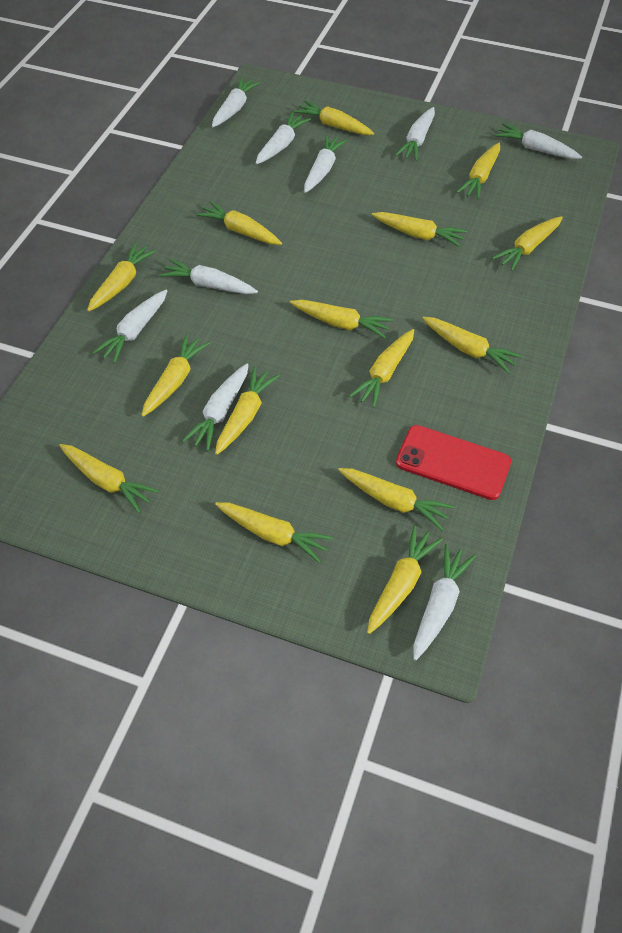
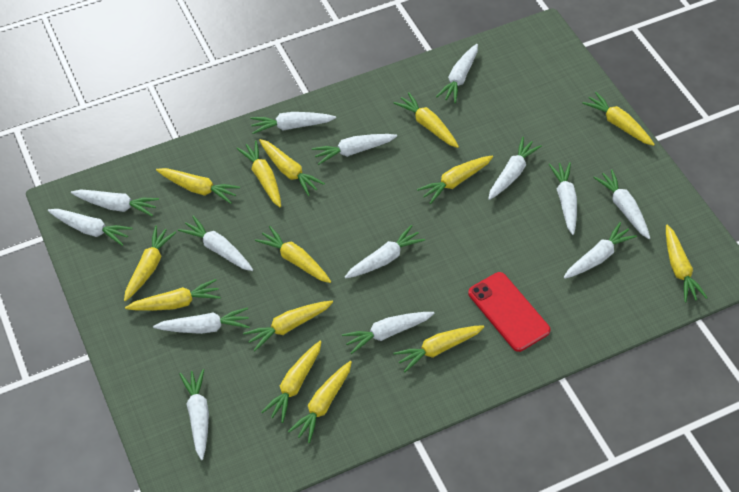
white carrot: [93,290,167,363] [159,259,258,294] [182,364,248,451] [212,77,260,127] [255,112,311,164] [304,135,347,193] [395,107,435,161] [413,544,476,661] [495,123,582,159] = 9 -> [48,209,133,246] [71,190,159,216] [153,307,250,334] [178,216,253,271] [179,369,209,460] [250,112,336,134] [312,134,397,165] [342,312,435,354] [344,225,425,279] [436,44,478,103] [488,137,542,200] [549,162,577,235] [564,222,637,279] [593,169,650,239] = 14
yellow carrot: [59,444,159,513] [87,243,156,312] [141,334,210,417] [196,201,282,245] [215,367,280,455] [215,502,333,563] [290,300,393,339] [294,100,374,135] [338,468,454,530] [349,329,414,408] [367,525,443,634] [372,212,467,247] [422,317,522,374] [457,143,500,199] [492,216,563,271] = 15 -> [124,226,176,301] [125,279,221,311] [156,168,240,204] [236,140,281,208] [243,301,333,351] [255,226,331,283] [259,139,325,196] [261,341,322,423] [288,361,352,443] [393,325,484,372] [394,92,459,148] [417,155,493,204] [582,92,655,146] [666,225,708,302] = 14

